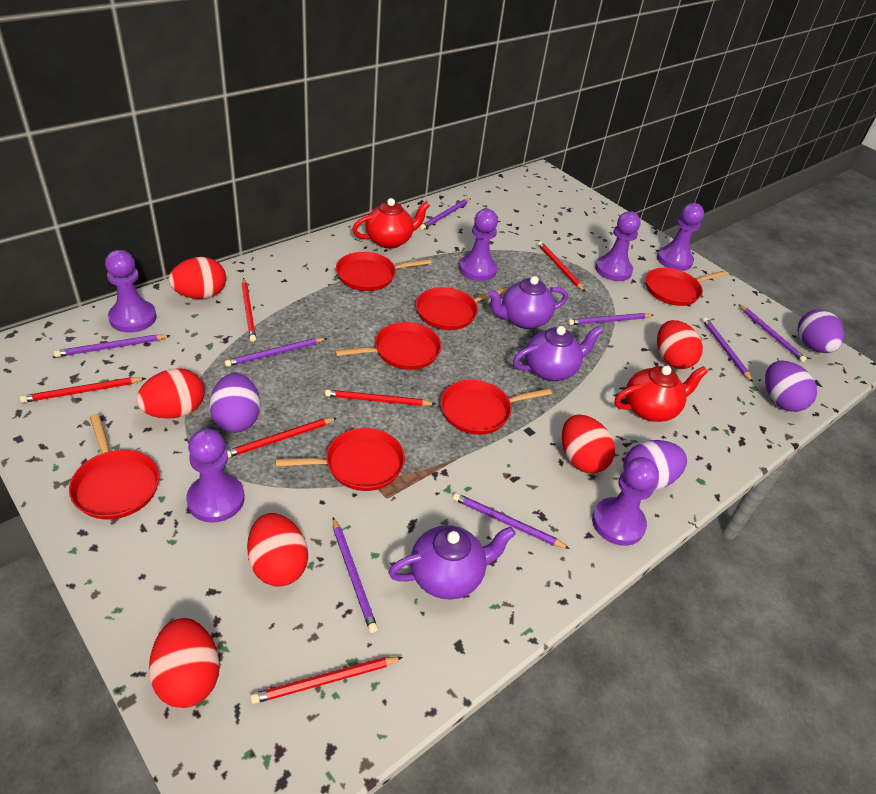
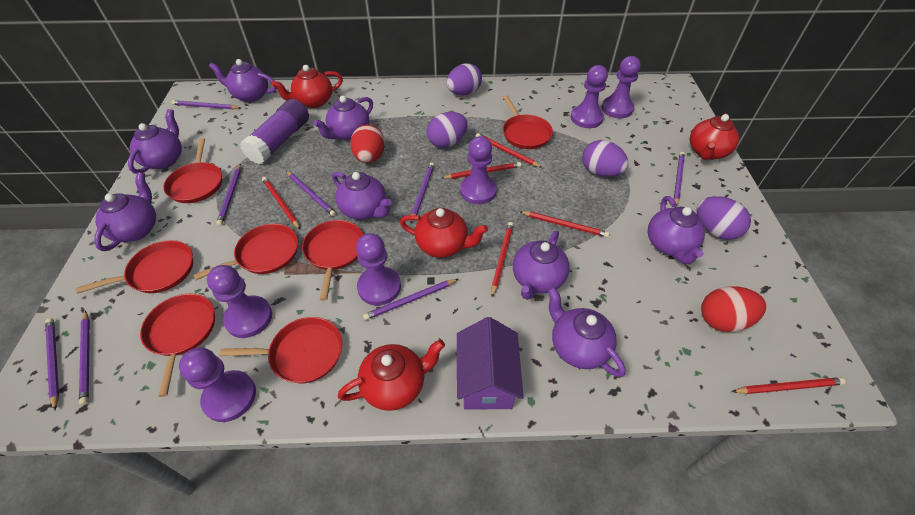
purple glue stick: none = 0 -> [240,99,309,164] = 1
purple house: none = 0 -> [457,317,524,409] = 1
purple teapot: [388,525,516,600] [488,276,568,329] [513,326,603,381] = 3 -> [94,172,156,251] [128,109,182,174] [209,59,277,102] [313,96,373,140] [332,172,392,220] [513,230,570,300] [548,287,626,377] [648,196,705,264] = 8
red egg: [136,368,205,419] [149,618,220,708] [169,257,226,299] [247,513,308,587] [562,414,615,473] [657,320,703,369] = 6 -> [350,125,385,163] [701,286,766,332] = 2
red teapot: [352,198,430,249] [614,366,708,422] = 2 -> [272,65,343,108] [338,339,445,411] [400,208,488,258] [690,113,739,160] = 4

